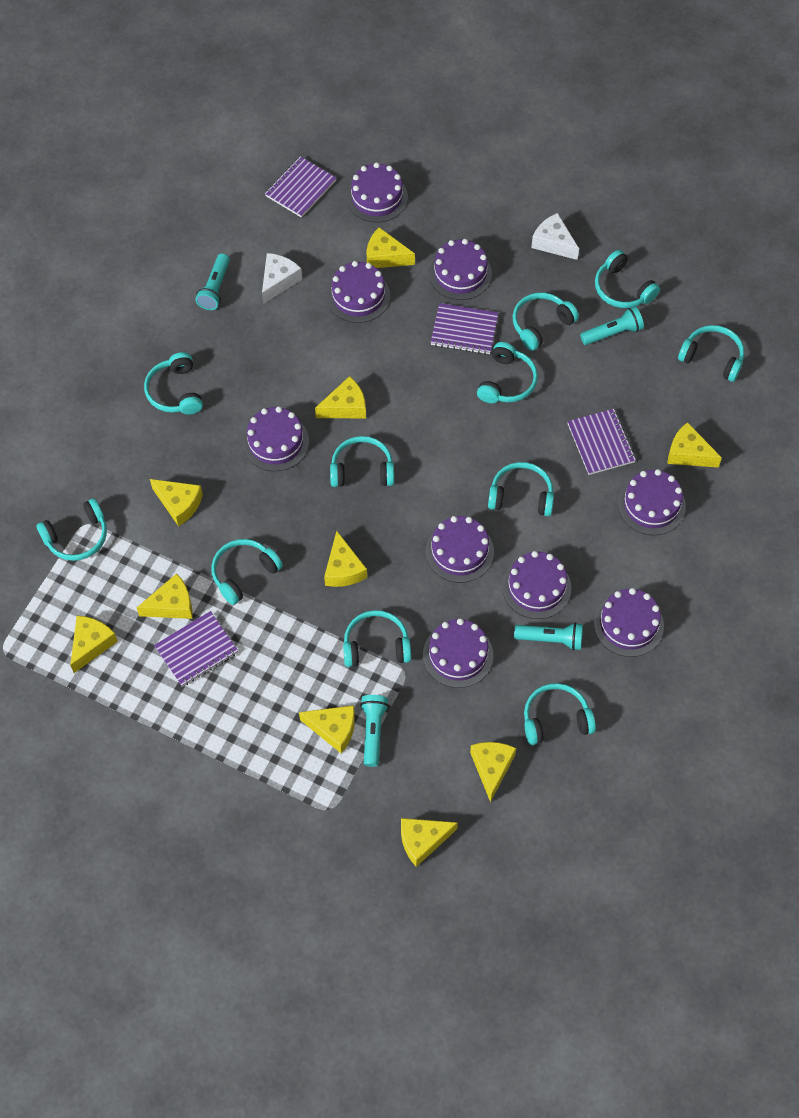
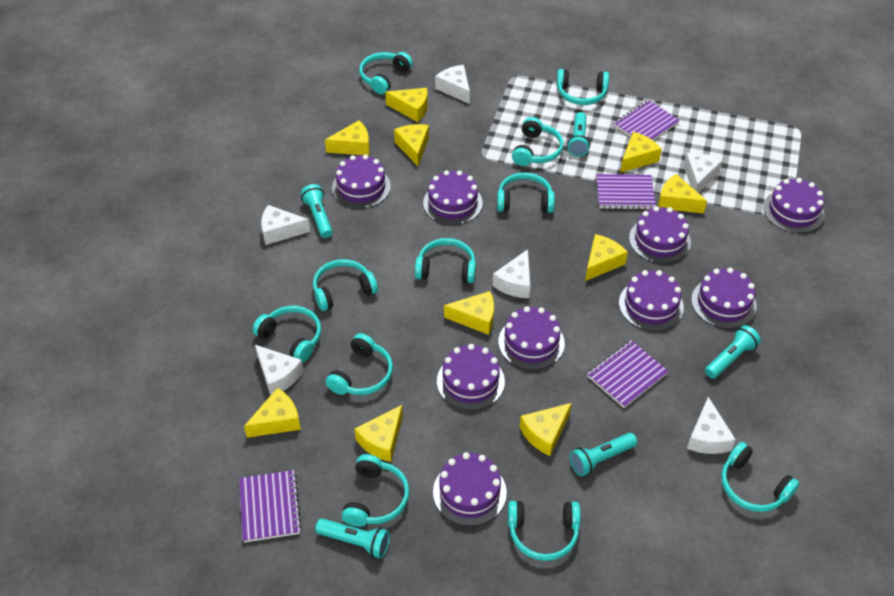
turquoise flashlight: [195,253,230,310] [360,695,389,767] [514,622,583,650] [580,307,644,345] = 4 -> [300,184,333,238] [315,518,390,559] [567,112,590,157] [569,433,637,476] [705,325,761,379] = 5
white cheese: [262,253,302,304] [531,213,579,260] = 2 -> [255,345,304,396] [261,205,310,245] [435,65,470,104] [492,249,530,298] [683,153,723,193] [687,397,736,454] = 6

